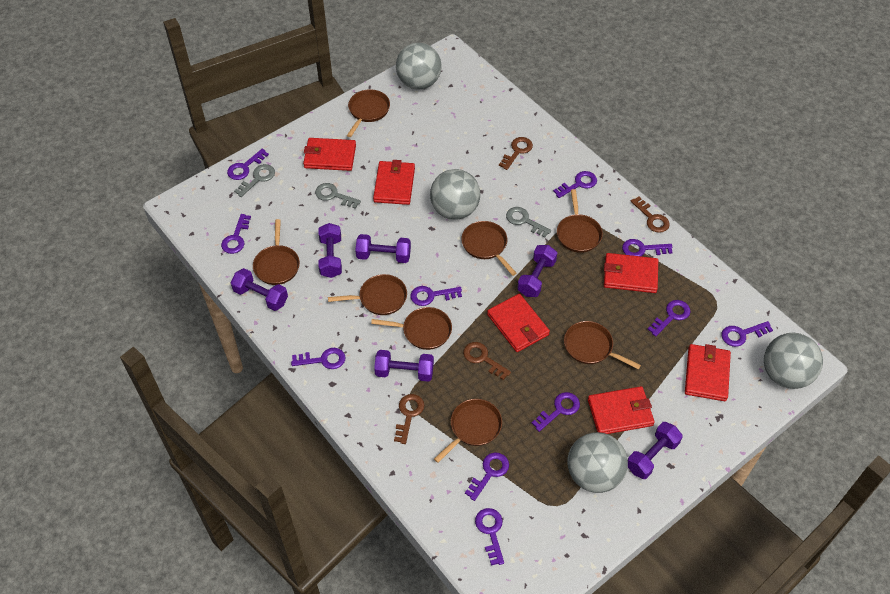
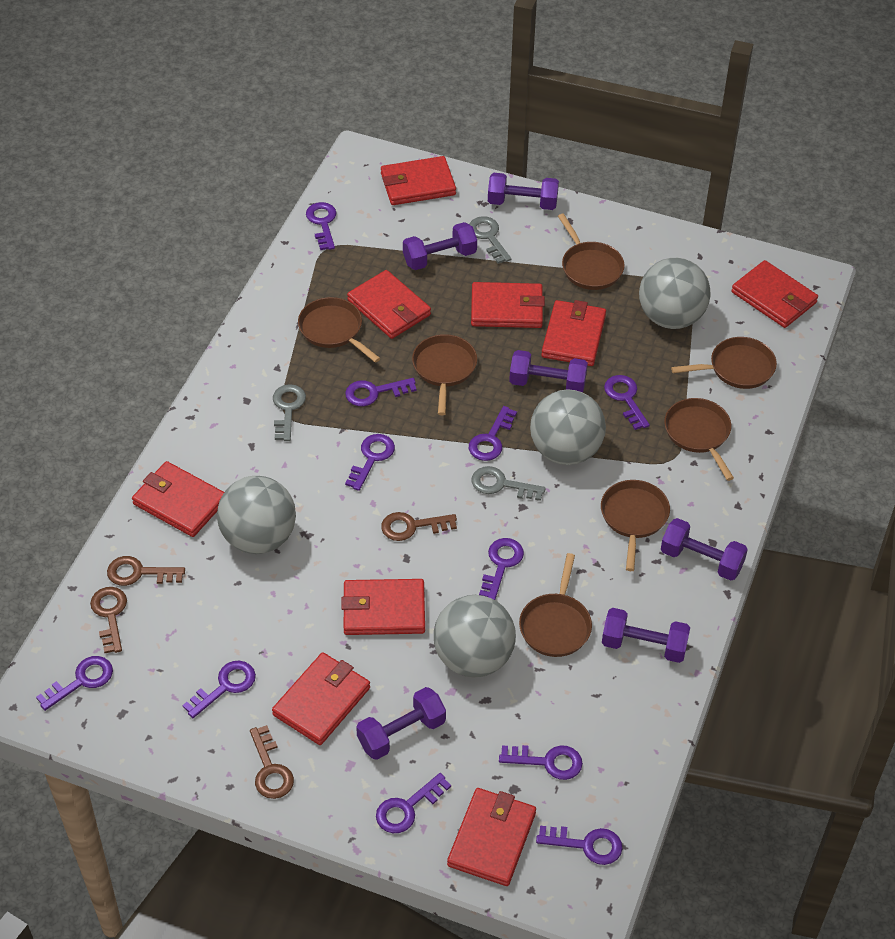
brown pan: [253,219,300,285] [328,274,407,315] [347,89,390,137] [371,307,452,350] [434,399,502,463] [461,221,516,276] [557,189,603,253] [564,321,641,370] = 8 -> [298,297,381,363] [412,334,477,415] [519,553,592,657] [558,214,624,290] [601,480,670,571] [664,398,734,481] [671,337,777,389] = 7
red wallet: [303,138,356,171] [373,160,415,205] [487,294,550,352] [588,386,655,434] [604,253,658,293] [685,344,731,401] = 6 -> [132,461,224,537] [272,652,370,745] [341,579,425,635] [347,270,431,339] [381,156,456,205] [447,788,536,886] [471,282,545,328] [541,300,606,366] [731,260,818,328] = 9

